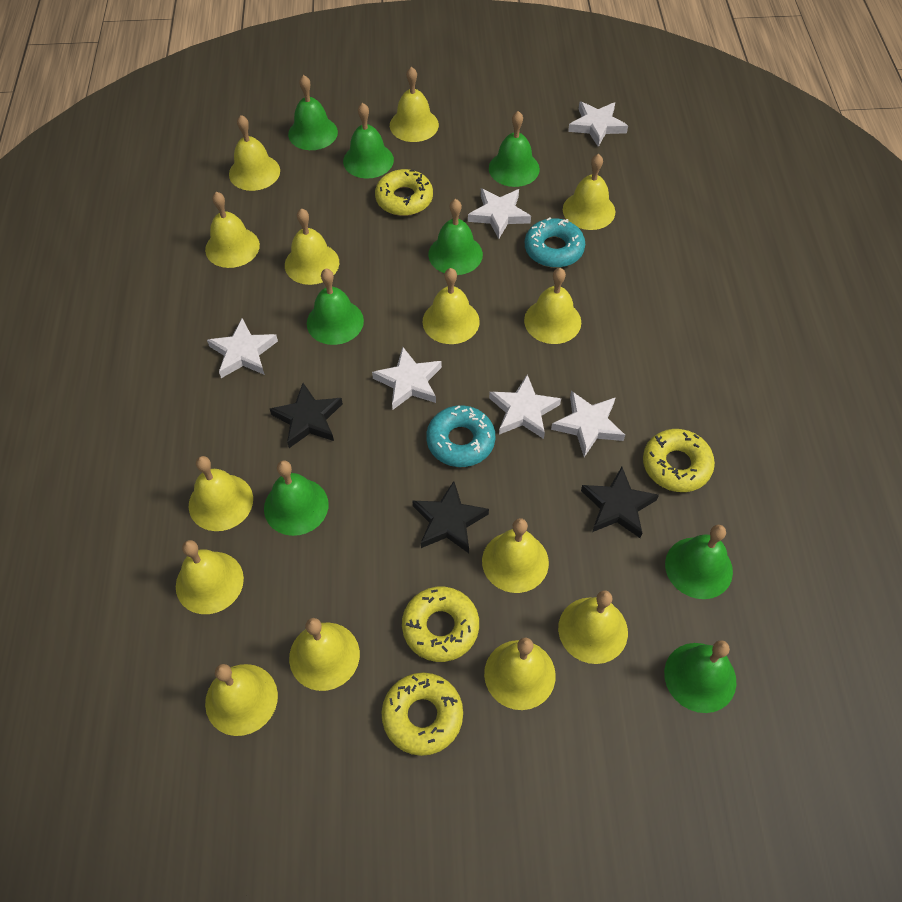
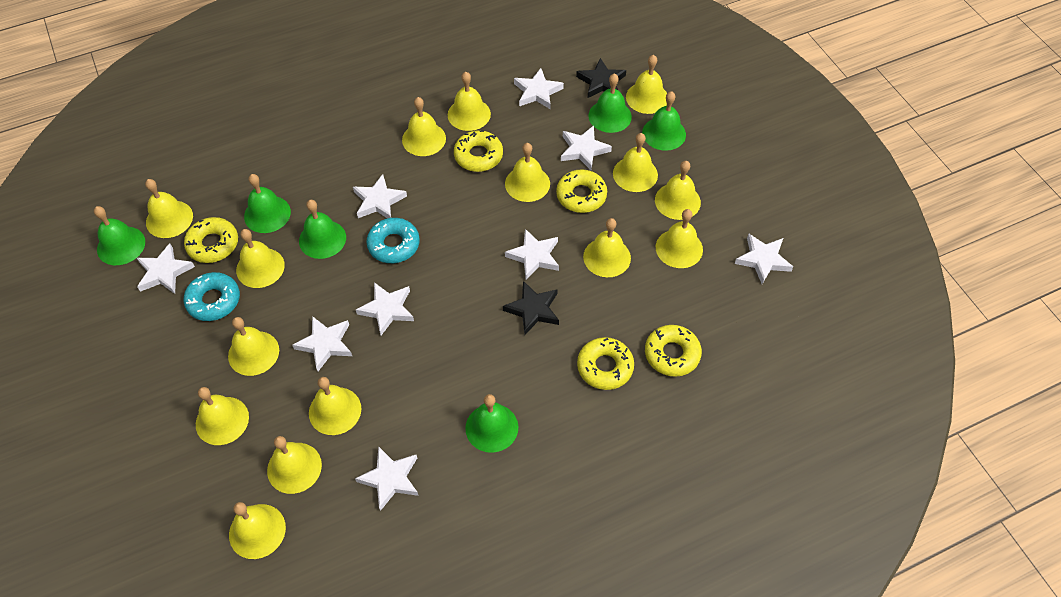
black star: [270,383,343,448] [413,481,489,553] [581,467,659,538] = 3 -> [503,281,559,335] [576,58,626,98] = 2
green bell: [264,460,328,536] [288,75,338,150] [307,269,364,345] [343,103,394,179] [428,199,483,275] [489,111,540,187] [664,640,736,713] [665,525,733,599] = 8 -> [94,206,145,265] [244,174,291,233] [299,200,346,259] [465,394,518,453] [588,73,632,133] [642,91,686,151] = 6
white star: [207,318,278,378] [372,347,442,410] [468,188,531,239] [489,375,561,439] [551,391,625,457] [568,102,628,147] = 6 -> [137,243,195,294] [292,316,352,371] [353,174,407,218] [355,446,419,511] [356,282,414,335] [505,229,559,280] [514,68,564,109] [561,125,612,170] [735,234,793,284] = 9
yellow bell: [176,540,244,614] [189,456,253,531] [205,192,260,268] [205,664,278,736] [229,115,280,191] [285,208,339,285] [289,618,360,691] [390,67,439,142] [422,268,480,344] [482,518,549,593] [484,637,556,710] [524,268,581,344] [558,590,628,664] [563,154,615,230] = 14 -> [145,179,193,238] [196,387,249,445] [228,317,279,376] [229,502,286,559] [236,229,285,288] [267,436,322,494] [309,377,361,435] [402,97,446,156] [448,72,491,131] [505,143,550,202] [583,218,631,277] [613,133,658,192] [626,55,667,114] [655,161,701,220] [656,209,703,268] = 15
yellow donut: [375,169,433,216] [382,672,463,756] [402,587,479,662] [643,429,715,492] = 4 -> [184,217,238,263] [454,130,503,172] [556,170,607,213] [577,337,634,390] [645,325,702,377] = 5

